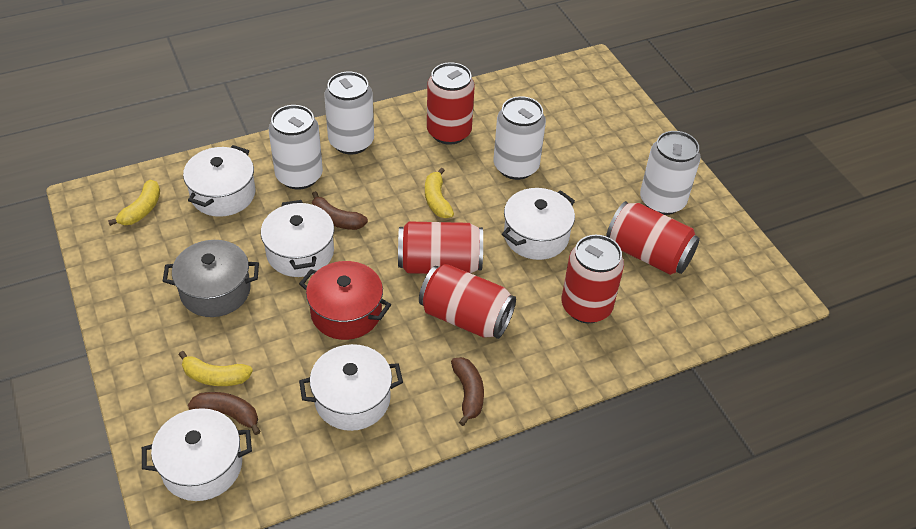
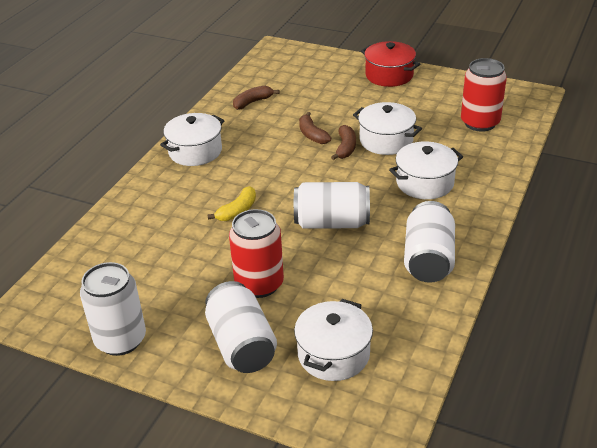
grey pot: [162,240,259,317] = 1 -> none = 0
red can: [398,221,483,274] [419,264,516,339] [427,62,475,145] [562,235,624,323] [606,201,700,275] = 5 -> [229,209,284,298] [461,58,507,132] = 2
white pot: [142,408,252,501] [183,145,255,217] [261,200,334,277] [299,344,403,431] [502,188,575,260] = 5 -> [160,113,225,166] [294,299,373,381] [353,102,422,155] [389,142,463,199] = 4
yellow banana: [108,180,160,226] [178,351,253,386] [425,167,454,218] = 3 -> [207,186,256,221] = 1

